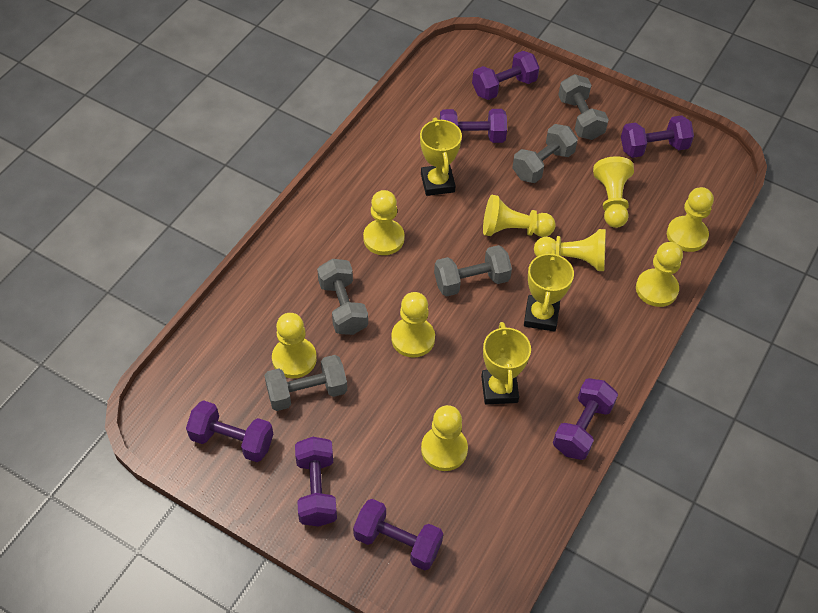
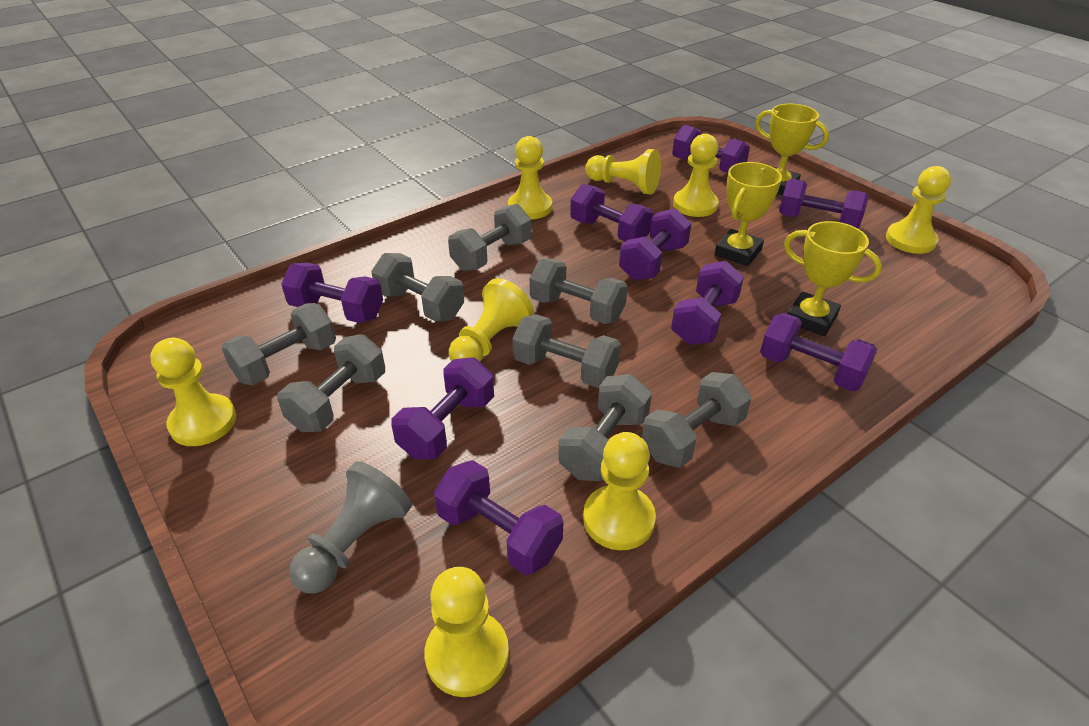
grey dumbbell: [264,355,347,411] [317,259,368,335] [434,245,512,297] [512,124,578,183] [558,74,609,140] = 5 -> [222,303,336,385] [277,334,385,432] [371,253,464,322] [448,204,531,271] [512,314,621,388] [530,258,628,324] [558,374,652,481] [642,372,752,468] = 8
grey pawn: none = 0 -> [289,461,412,594] = 1
purple dumbbell: [186,400,273,462] [295,437,337,527] [353,499,443,571] [440,109,507,143] [472,51,540,100] [553,378,618,460] [621,115,694,158] = 7 -> [281,262,383,323] [391,357,494,460] [434,460,563,575] [570,184,654,242] [619,208,692,281] [671,261,744,345] [672,125,750,173] [760,313,877,391] [779,179,869,228] = 9
yellow pawn: [272,313,317,378] [363,190,405,255] [391,292,435,358] [421,405,468,471] [483,195,556,237] [534,229,606,271] [593,156,634,228] [636,242,683,307] [667,187,714,252] = 9 -> [150,338,236,446] [424,567,509,697] [449,278,534,362] [508,136,552,220] [583,432,656,550] [585,149,661,194] [673,134,719,217] [886,166,951,254] = 8

